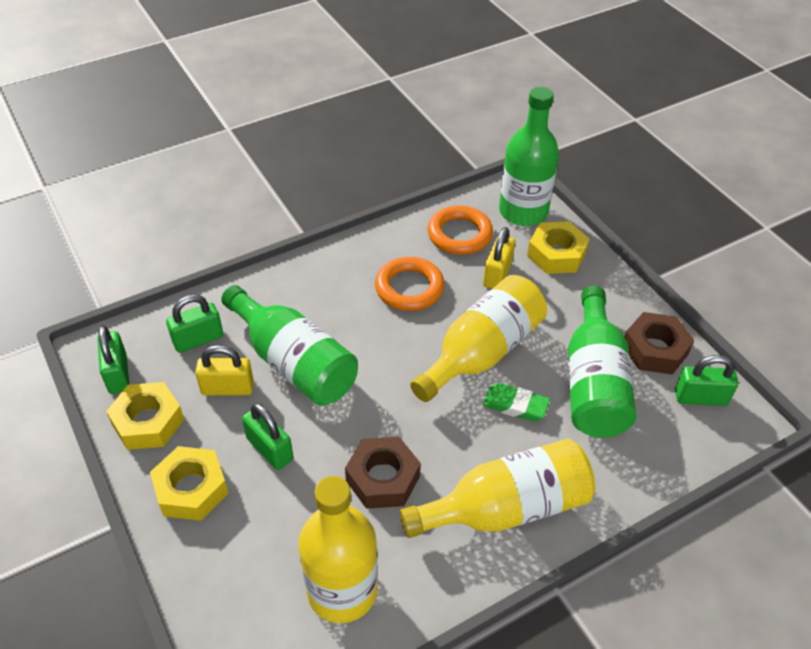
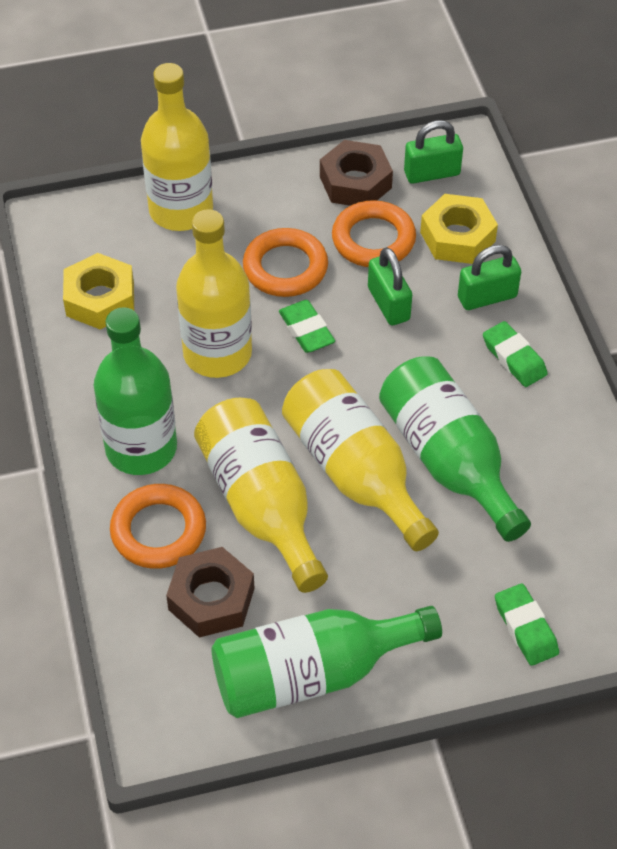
green eraser: [483,383,550,422] = 1 -> [279,300,335,353] [483,321,548,387] [495,584,559,666] = 3
green padlock: [97,325,129,394] [166,295,223,353] [242,403,293,470] [675,355,738,406] = 4 -> [368,247,412,325] [404,120,463,184] [458,245,521,310] = 3
orange ring: [375,257,444,311] [428,205,493,255] = 2 -> [110,484,206,569] [243,228,328,297] [332,200,416,267] = 3
yellow bottle: [299,476,378,623] [400,439,595,538] [410,275,547,402] = 3 -> [141,63,213,231] [176,209,252,378] [194,398,328,593] [282,369,439,551] = 4
yellow nut: [106,382,184,450] [150,446,229,521] [527,221,589,274] = 3 -> [63,253,134,330] [420,194,498,264] = 2
yellow padlock: [195,345,254,395] [483,227,515,289] = 2 -> none = 0

